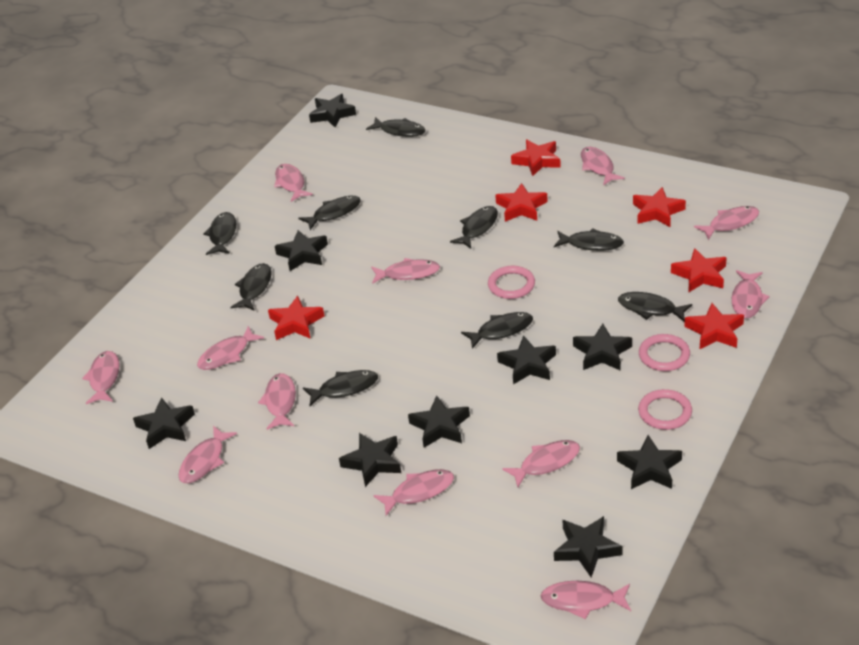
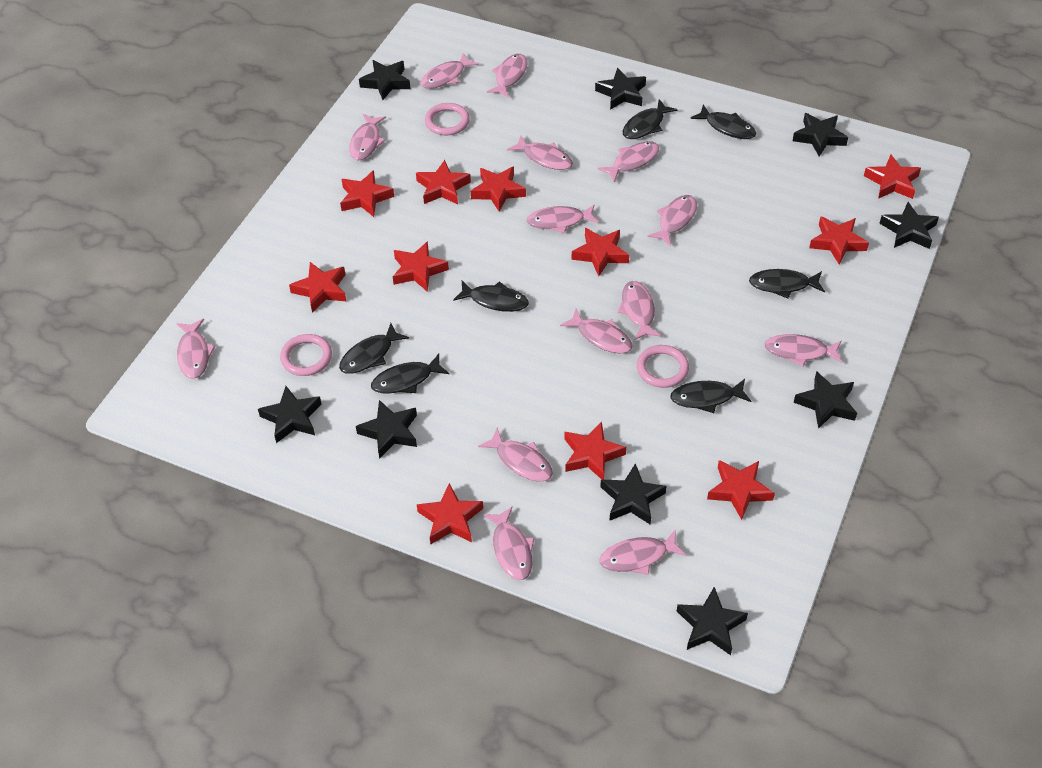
black fish: [203,212,236,255] [230,263,272,311] [298,196,361,230] [303,370,378,406] [366,117,426,137] [450,206,498,249] [461,312,533,349] [554,228,624,251] [618,292,692,322] = 9 -> [339,323,409,374] [371,354,449,394] [453,281,529,312] [623,99,678,139] [670,379,751,413] [691,104,756,139] [749,269,825,298] = 7
pink fish: [82,351,120,404] [178,426,237,483] [197,326,264,370] [258,373,296,430] [274,164,313,202] [371,258,440,284] [373,469,454,516] [502,440,580,487] [541,581,631,619] [581,147,625,185] [694,206,759,240] [732,270,770,318] = 12 -> [176,319,216,379] [349,114,386,160] [420,53,479,89] [478,428,553,482] [483,507,535,580] [487,54,527,98] [507,135,573,170] [526,205,599,233] [560,309,633,354] [598,141,659,182] [599,529,686,575] [618,281,661,340] [647,195,697,246] [764,334,842,367] = 14
red star: [268,296,324,340] [495,183,548,222] [511,140,561,176] [633,187,686,227] [671,248,727,292] [684,303,744,349] = 6 -> [289,262,346,313] [340,170,394,217] [393,241,449,292] [416,160,471,205] [417,483,483,544] [471,166,526,212] [565,421,626,480] [572,228,629,276] [707,460,775,520] [809,216,869,265] [864,154,921,199] = 11

